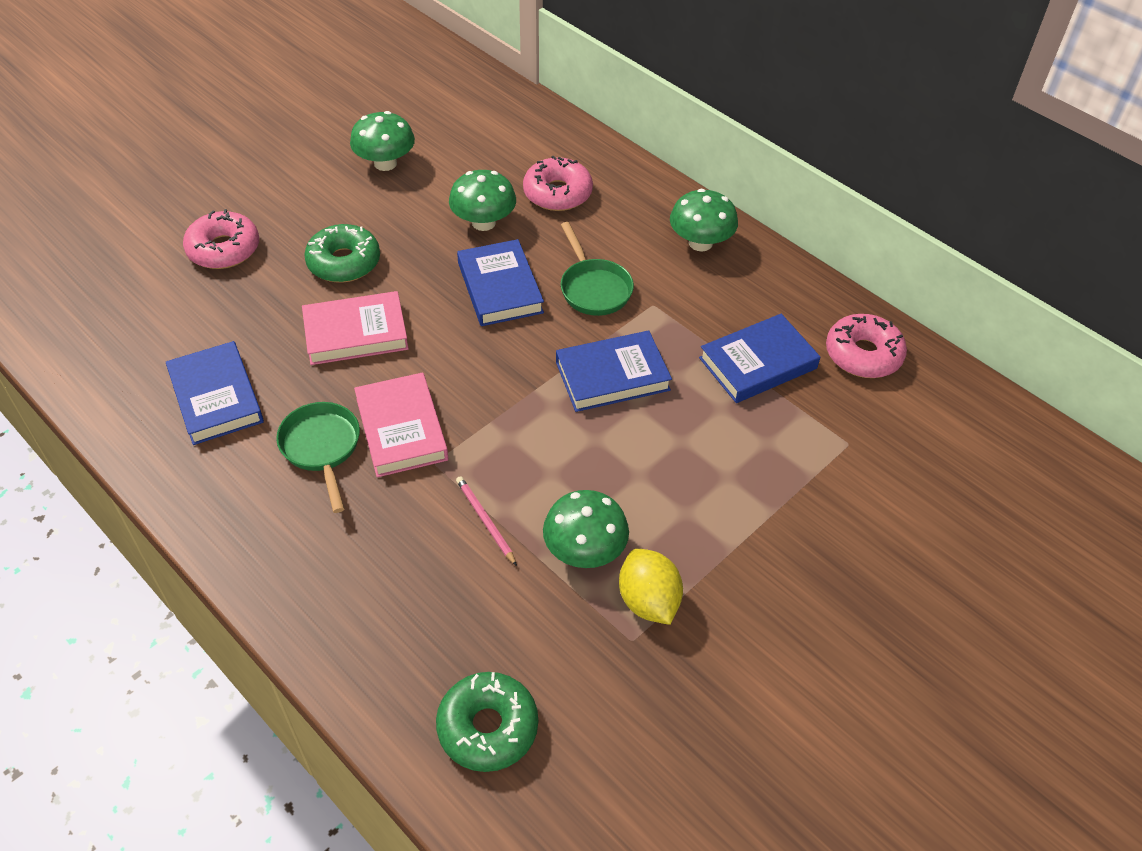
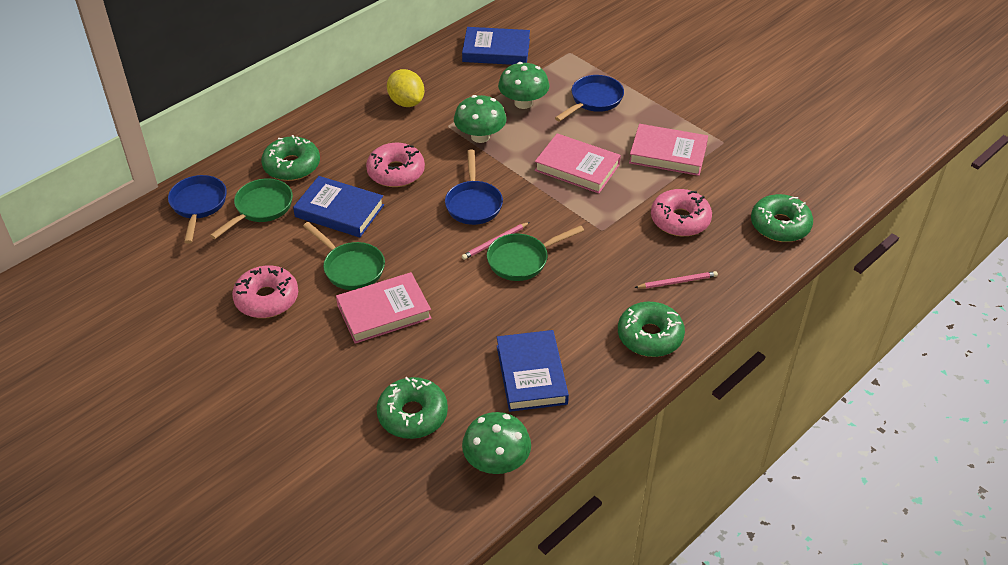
blue book: [166,341,264,445] [457,239,544,326] [556,331,672,412] [699,314,820,403] = 4 -> [293,176,384,237] [462,27,530,65] [497,330,569,412] = 3
blue pan: none = 0 -> [168,175,227,244] [445,150,503,225] [555,75,624,122] = 3
green donut: [304,224,380,283] [436,672,538,772] = 2 -> [261,135,320,181] [377,377,448,439] [618,302,685,357] [751,194,813,242] = 4
green mushroom: [350,111,415,171] [449,170,516,231] [543,490,629,568] [670,189,738,251] = 4 -> [454,95,507,143] [462,412,531,474] [498,62,549,109] = 3
green pan: [276,402,360,513] [560,222,634,316] = 2 -> [210,179,293,239] [303,222,385,290] [487,225,584,281] = 3
pink book: [302,291,409,365] [354,372,448,477] = 2 -> [336,272,432,344] [535,133,621,194] [629,124,708,176] = 3
pink pencil: [456,476,517,566] = 1 -> [462,222,530,260] [634,271,718,289] = 2

